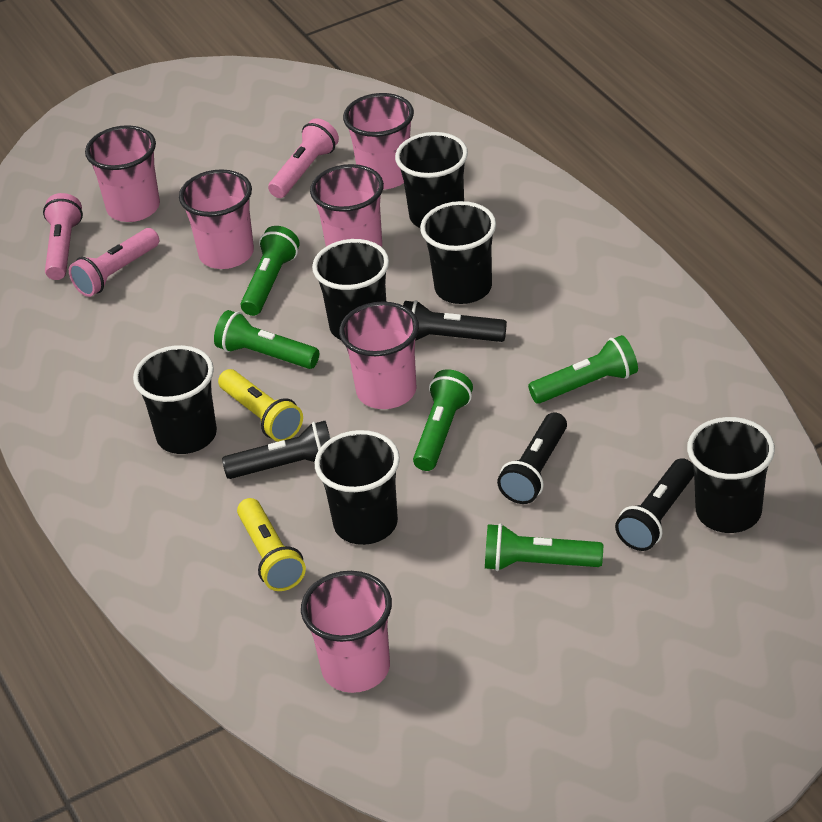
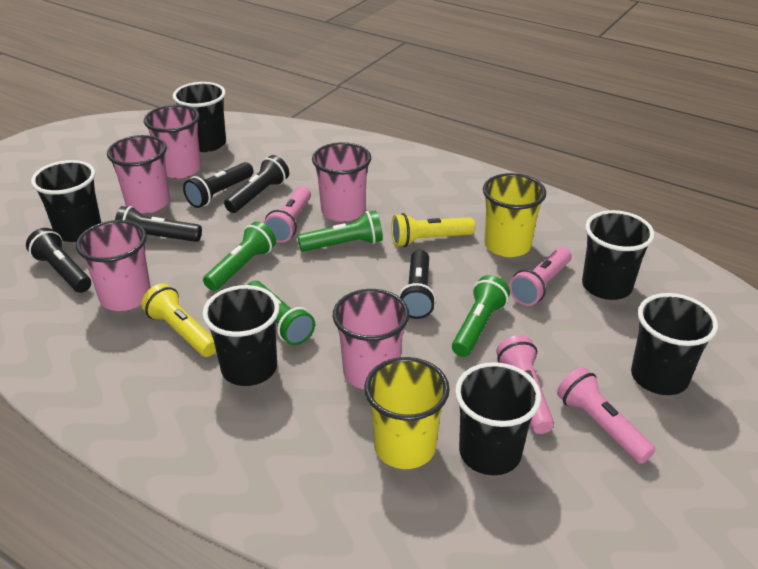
black flashlight: [222,421,331,479] [403,300,507,342] [497,412,567,504] [615,458,694,551] = 4 -> [26,228,91,293] [115,206,202,242] [183,162,254,208] [224,155,289,213] [399,250,436,319] = 5
green flashlight: [214,310,319,369] [241,226,300,316] [413,369,473,471] [485,523,603,571] [528,335,638,404] = 5 -> [203,221,276,291] [248,281,315,345] [297,210,383,252] [452,275,510,357] = 4
pink cup: [85,125,160,222] [179,169,254,269] [301,571,392,693] [310,164,384,247] [339,301,419,409] [343,93,414,190] = 6 -> [76,220,151,311] [107,135,170,213] [144,105,201,179] [312,142,371,222] [333,289,409,390] = 5
pink flashlight: [43,193,83,280] [69,228,159,297] [268,118,339,198] = 3 -> [264,186,311,243] [496,335,554,434] [509,247,572,306] [557,367,656,464] = 4
yellow cup: none = 0 -> [364,357,450,469] [483,173,546,257] = 2

